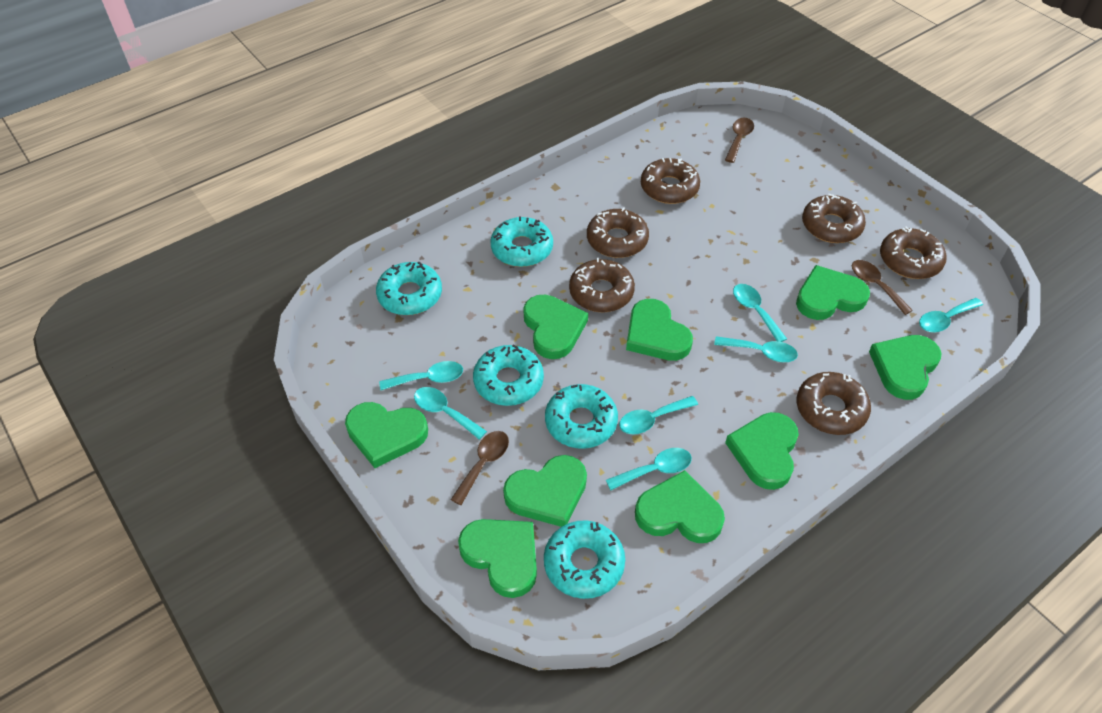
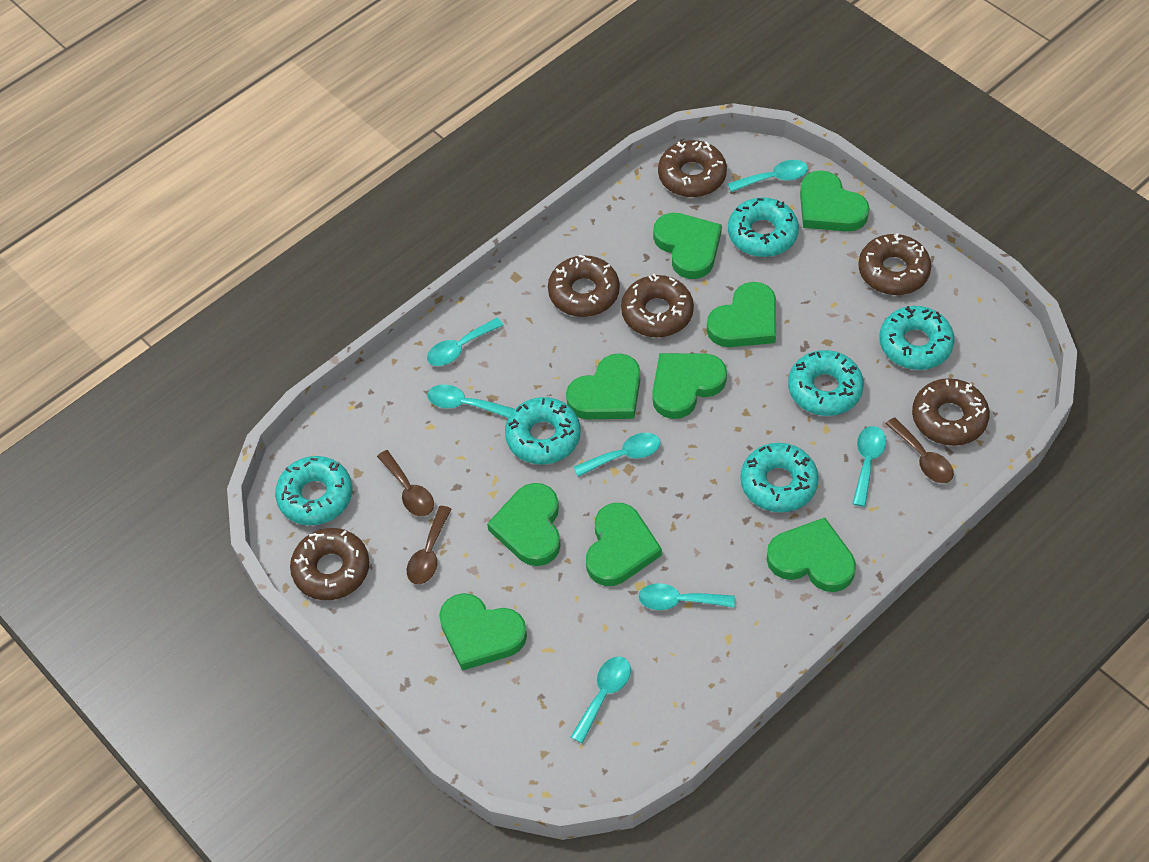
turquoise donut: [376,262,442,315] [473,344,544,406] [490,216,553,267] [544,520,625,599] [545,384,618,449] = 5 -> [275,456,352,525] [505,397,581,464] [728,198,799,257] [740,443,819,512] [788,350,864,416] [879,306,954,370] = 6

